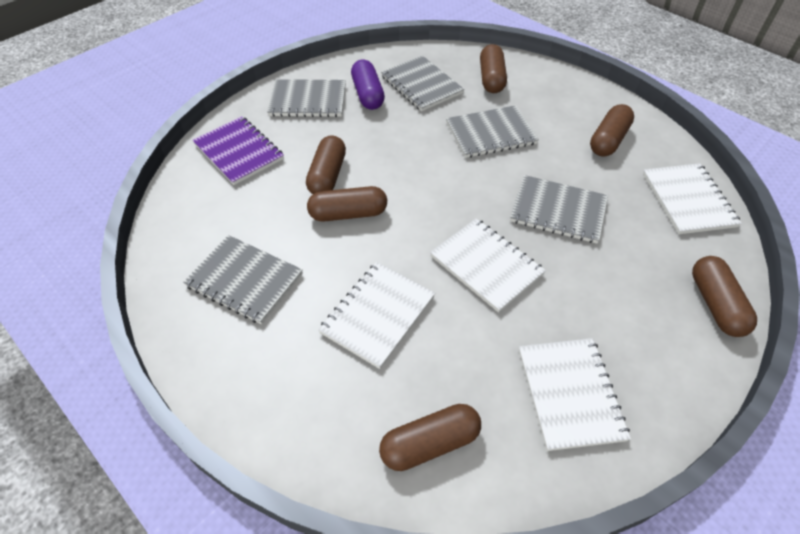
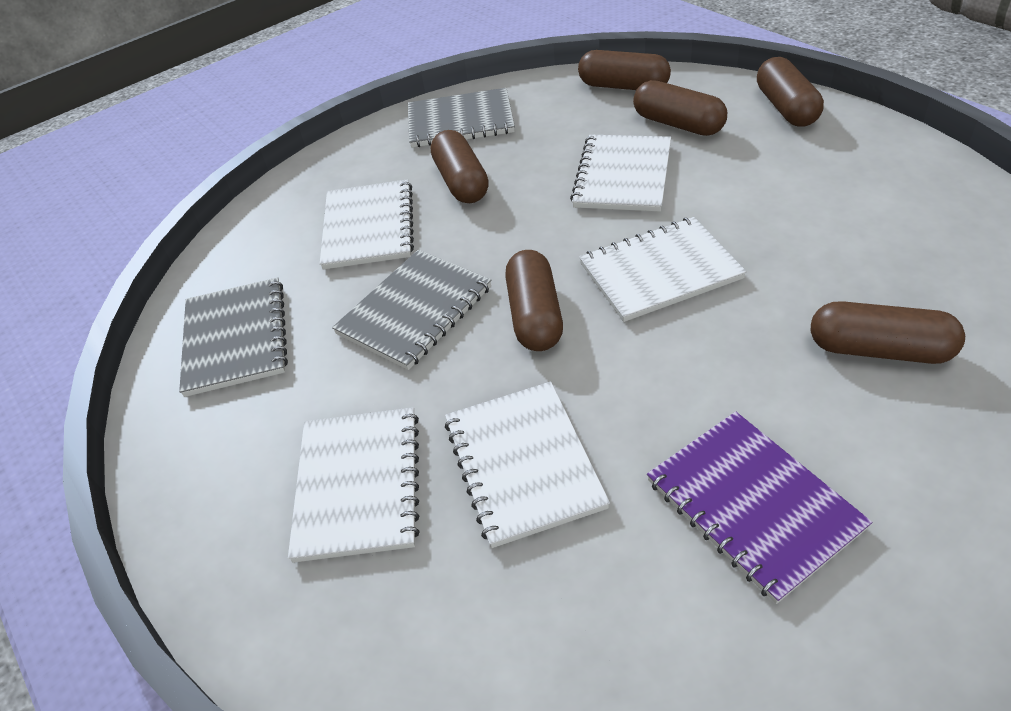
grey notebook: [183,235,303,324] [267,79,346,117] [381,56,464,111] [446,105,539,158] [510,175,608,244] = 5 -> [179,277,288,397] [332,250,491,370] [408,88,515,148] = 3
purple capsule: [351,59,385,110] = 1 -> none = 0
white notebook: [318,262,435,369] [430,218,546,313] [519,338,631,451] [643,163,742,234] = 4 -> [288,407,420,563] [320,179,414,270] [445,382,610,548] [570,135,671,212] [579,217,747,322] = 5

